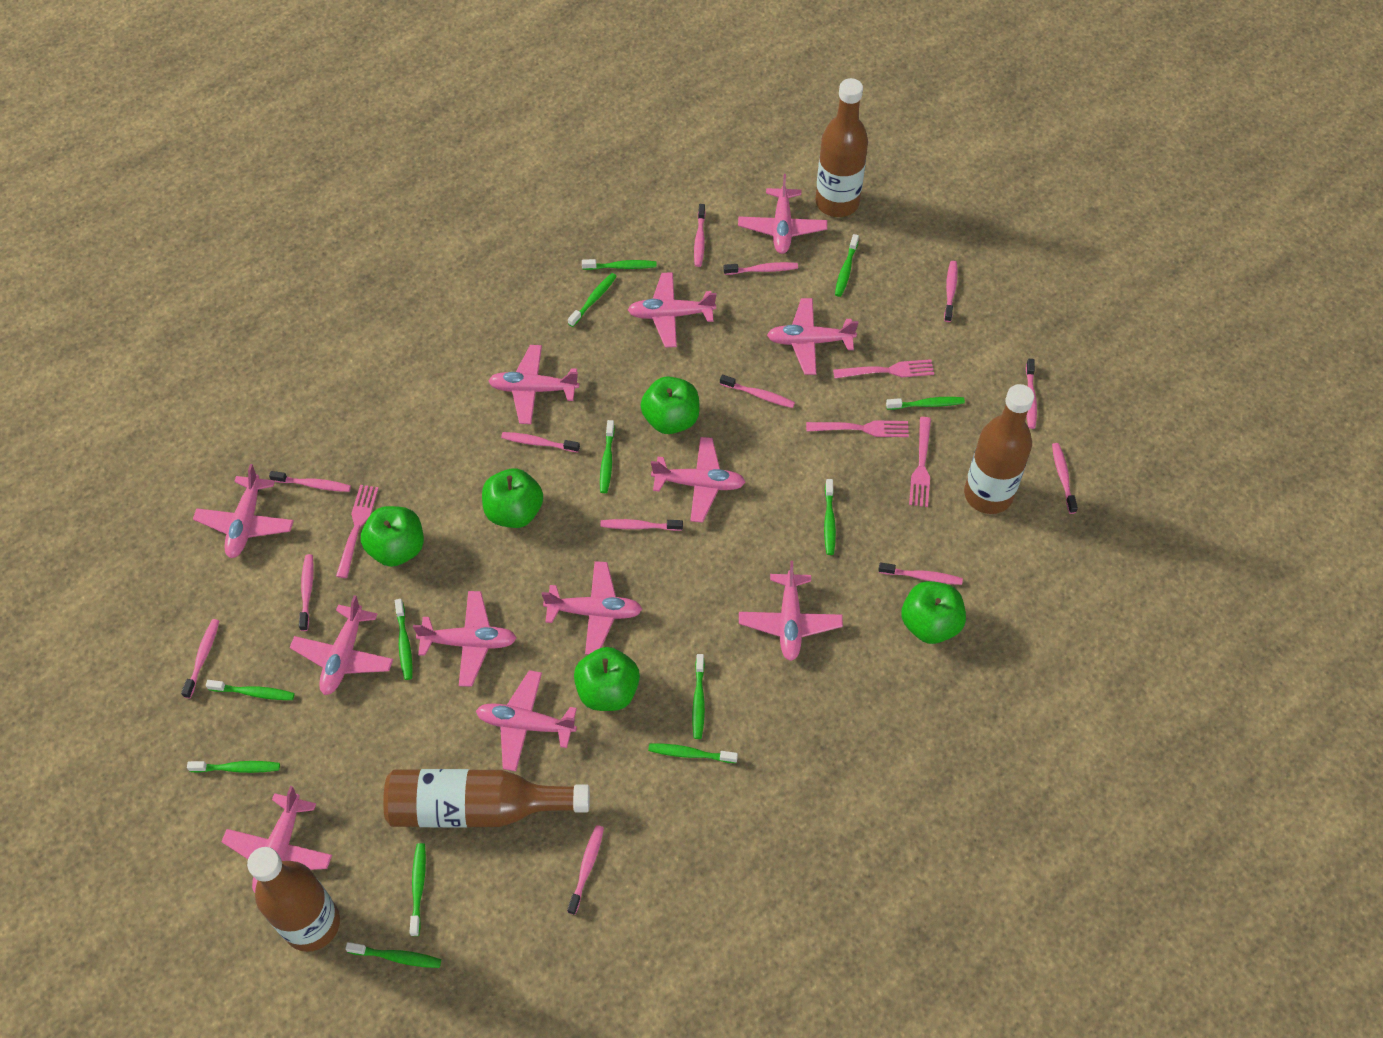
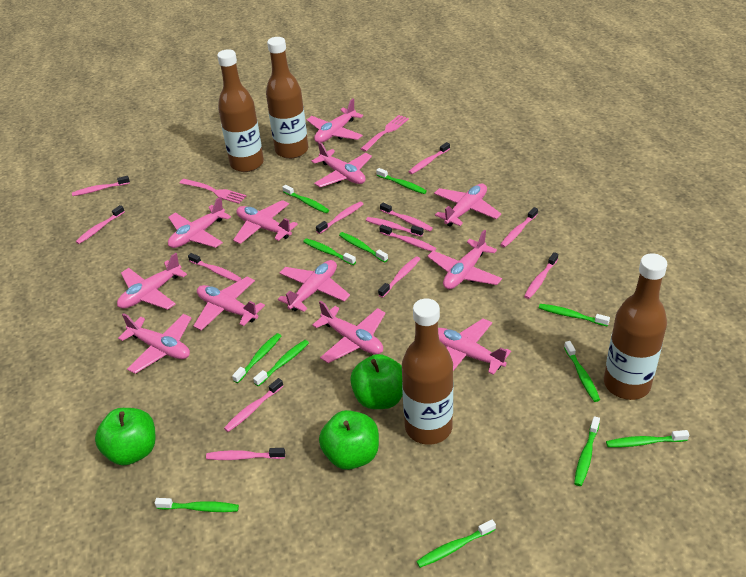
green apple: [361,506,424,567] [482,468,543,528] [574,647,640,711] [640,376,700,434] [901,581,966,644] = 5 -> [95,408,155,465] [319,410,379,470] [350,354,403,409] = 3
green toothbrush: [187,761,280,773] [206,680,295,700] [345,942,441,968] [395,599,412,680] [409,843,426,936] [568,273,617,327] [582,259,657,270] [600,420,615,493] [648,743,738,763] [692,654,705,739] [824,479,836,555] [835,234,859,297] [886,397,965,410] = 13 -> [155,498,239,512] [232,333,281,383] [253,340,309,386] [283,185,329,213] [303,238,356,265] [339,232,388,262] [376,168,427,194] [416,519,496,568] [539,304,610,326] [564,341,600,402] [574,416,600,486] [606,430,689,447] = 12
pink fork: [336,485,379,578] [806,420,909,437] [833,359,934,379] [909,417,931,507] = 4 -> [180,179,246,204] [361,115,409,151] = 2

